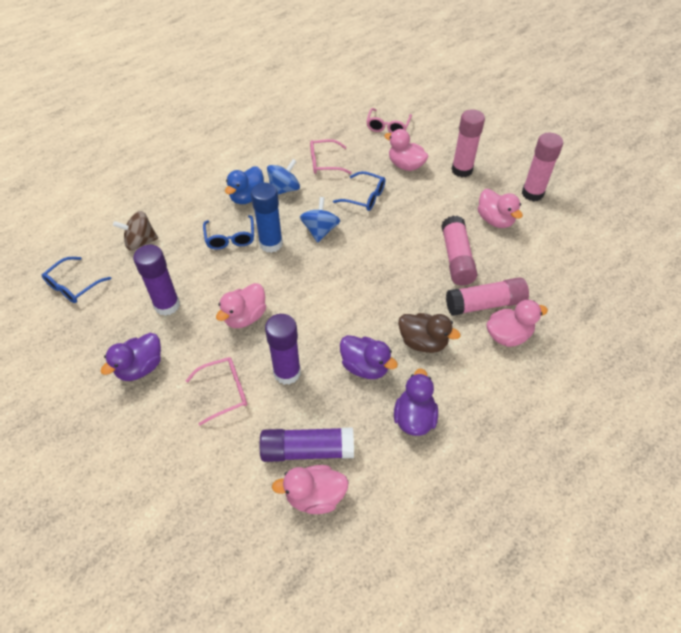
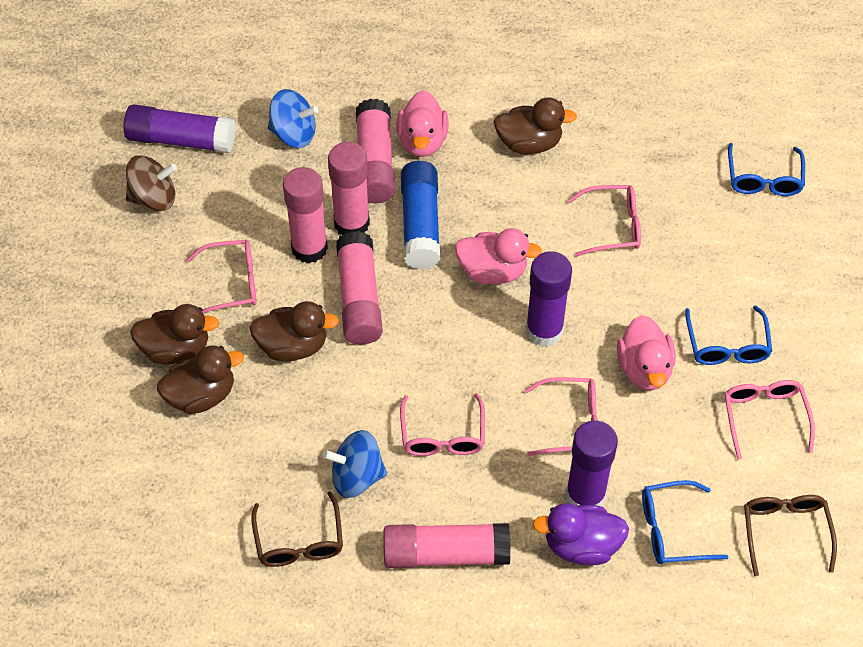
blue duck: [225,166,264,204] = 1 -> none = 0
brown duck: [398,313,461,353] = 1 -> [130,304,219,365] [157,345,244,414] [249,301,339,362] [494,97,577,154] = 4
brown glasses: none = 0 -> [251,492,343,567] [744,495,837,576] = 2
pink duck: [216,283,266,328] [272,465,349,514] [384,129,429,171] [478,189,523,228] [486,300,548,347] = 5 -> [396,90,449,157] [455,228,542,284] [617,315,676,390] = 3
pink glasses: [186,357,247,426] [310,139,352,174] [366,108,412,133] = 3 -> [186,240,257,314] [400,393,485,456] [524,377,598,456] [568,185,641,256] [724,380,815,460] = 5
pink glue stick: [441,216,477,285] [446,277,529,316] [452,109,485,177] [522,133,563,201] = 4 -> [283,167,328,263] [328,142,370,235] [336,231,383,345] [356,99,395,203] [383,523,510,568] = 5
purple duck: [101,333,161,381] [340,335,398,379] [394,368,438,436] = 3 -> [533,503,629,565] = 1

